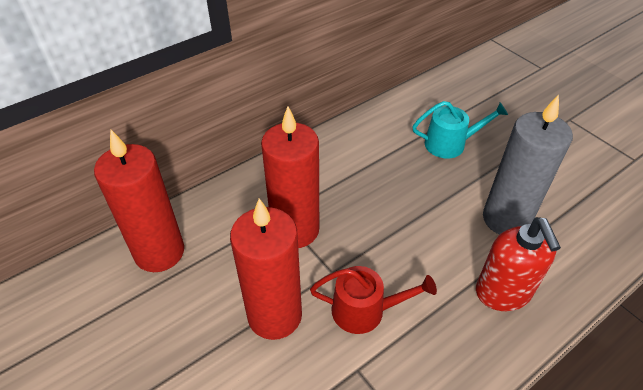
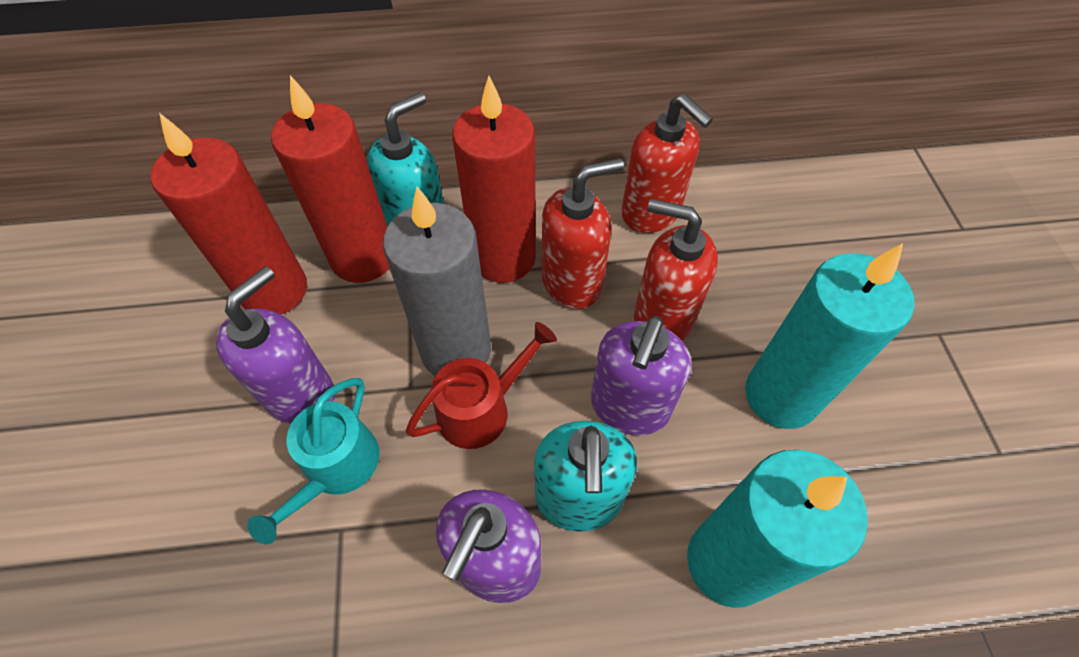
purple soap dispenser: none = 0 -> [216,266,335,424] [436,489,541,603] [591,316,692,436] = 3
red soap dispenser: [476,217,561,311] = 1 -> [542,158,624,309] [621,94,713,233] [633,199,718,341] = 3
turquoise candle: none = 0 -> [687,450,868,608] [745,243,914,429] = 2
turquoise soap dispenser: none = 0 -> [367,92,444,227] [534,421,637,532] = 2

